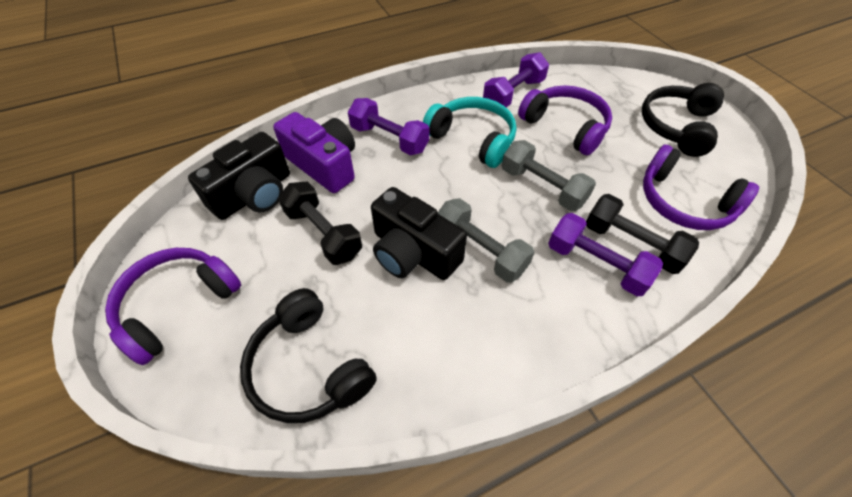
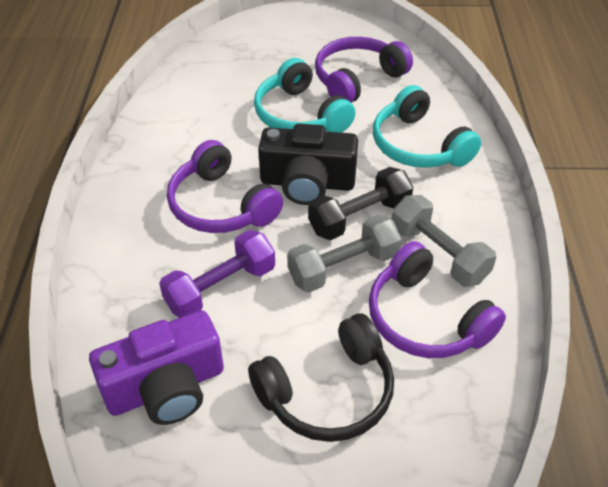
black camera: [188,132,290,220] [371,187,467,280] = 2 -> [258,123,358,205] = 1
black dumbbell: [278,182,362,265] [586,194,699,274] = 2 -> [308,167,413,240] = 1
black headphones: [240,288,377,423] [642,83,724,157] = 2 -> [248,314,394,442] = 1
purple dumbbell: [348,98,429,155] [483,52,549,107] [548,213,663,296] = 3 -> [159,230,275,318] = 1
turquoise headphones: [423,97,516,168] = 1 -> [254,58,355,133] [373,85,481,168] = 2

